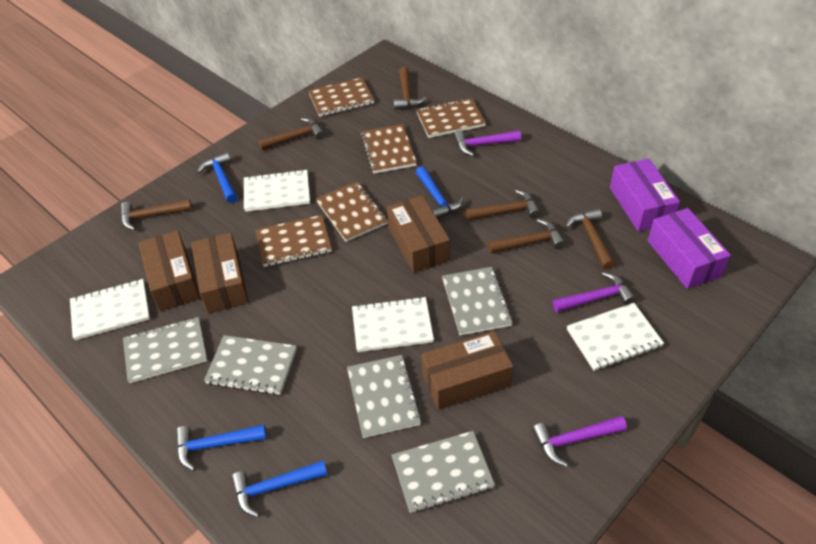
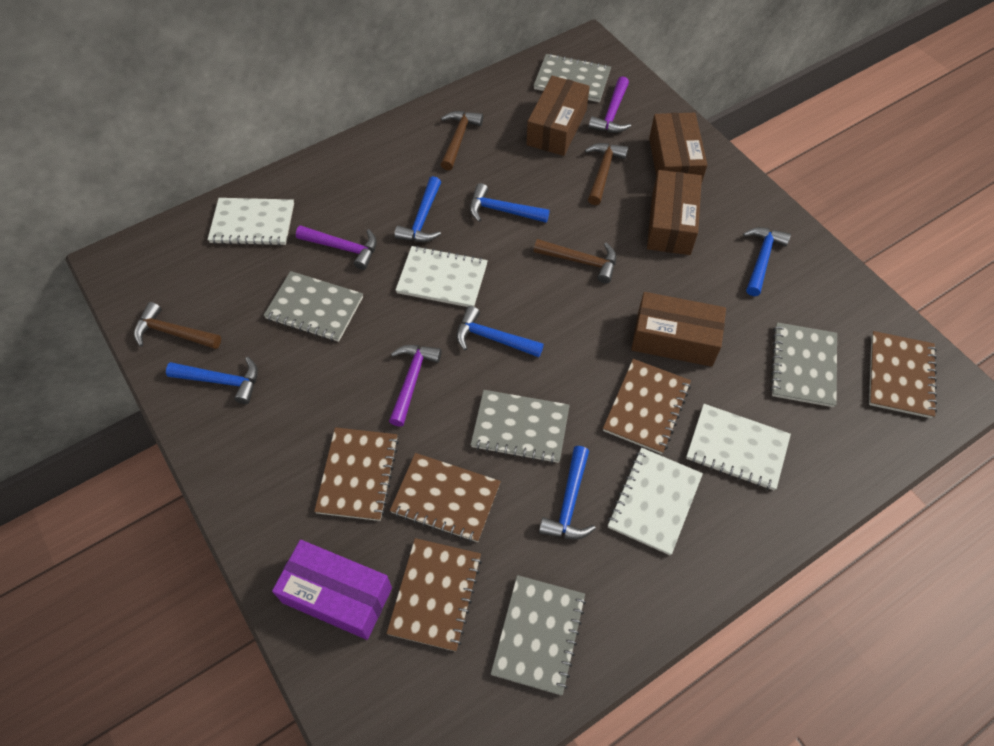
blue hammer: [176,424,267,471] [197,152,238,203] [231,460,327,518] [416,166,464,219] = 4 -> [166,357,258,404] [394,176,441,242] [456,306,544,357] [470,183,550,223] [539,446,596,540] [743,227,791,296] = 6
brown hammer: [120,199,192,231] [258,118,325,150] [394,67,426,110] [466,189,540,220] [488,219,565,254] [565,209,615,270] = 6 -> [134,302,221,349] [441,111,483,171] [534,239,616,284] [585,143,628,205] = 4
purple box: [610,159,680,231] [648,208,731,289] = 2 -> [272,540,392,640] = 1

